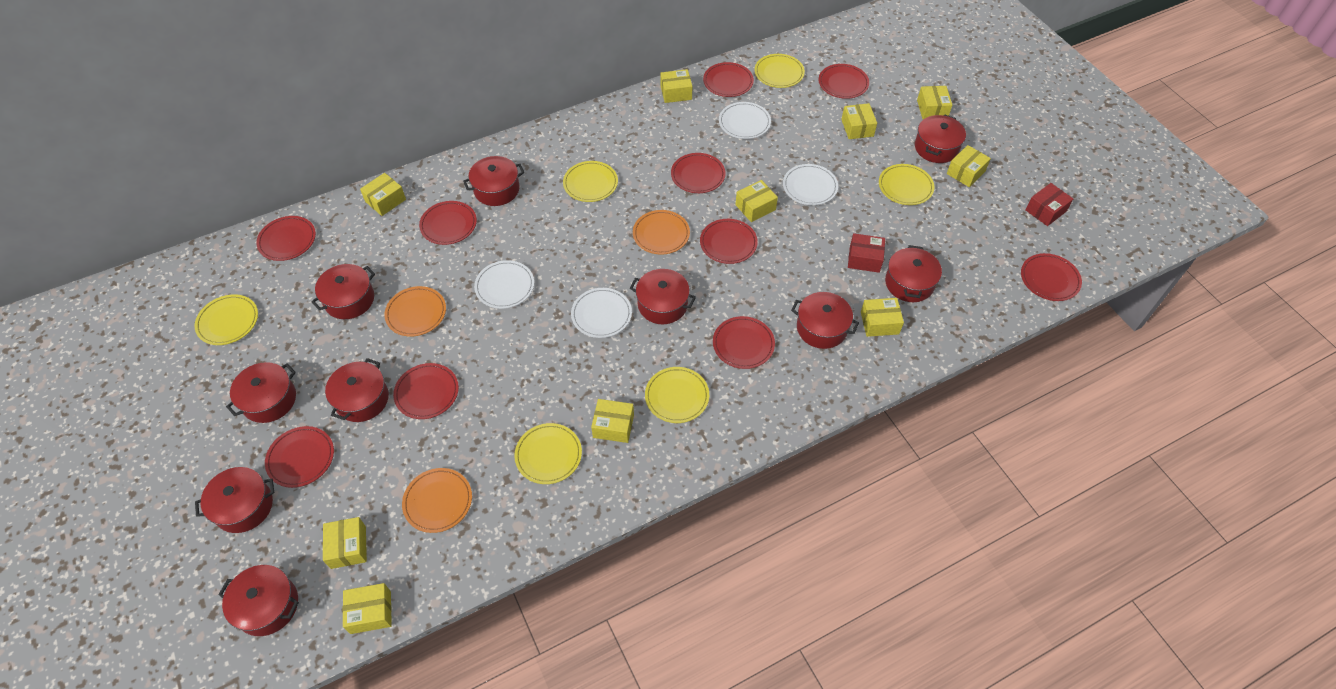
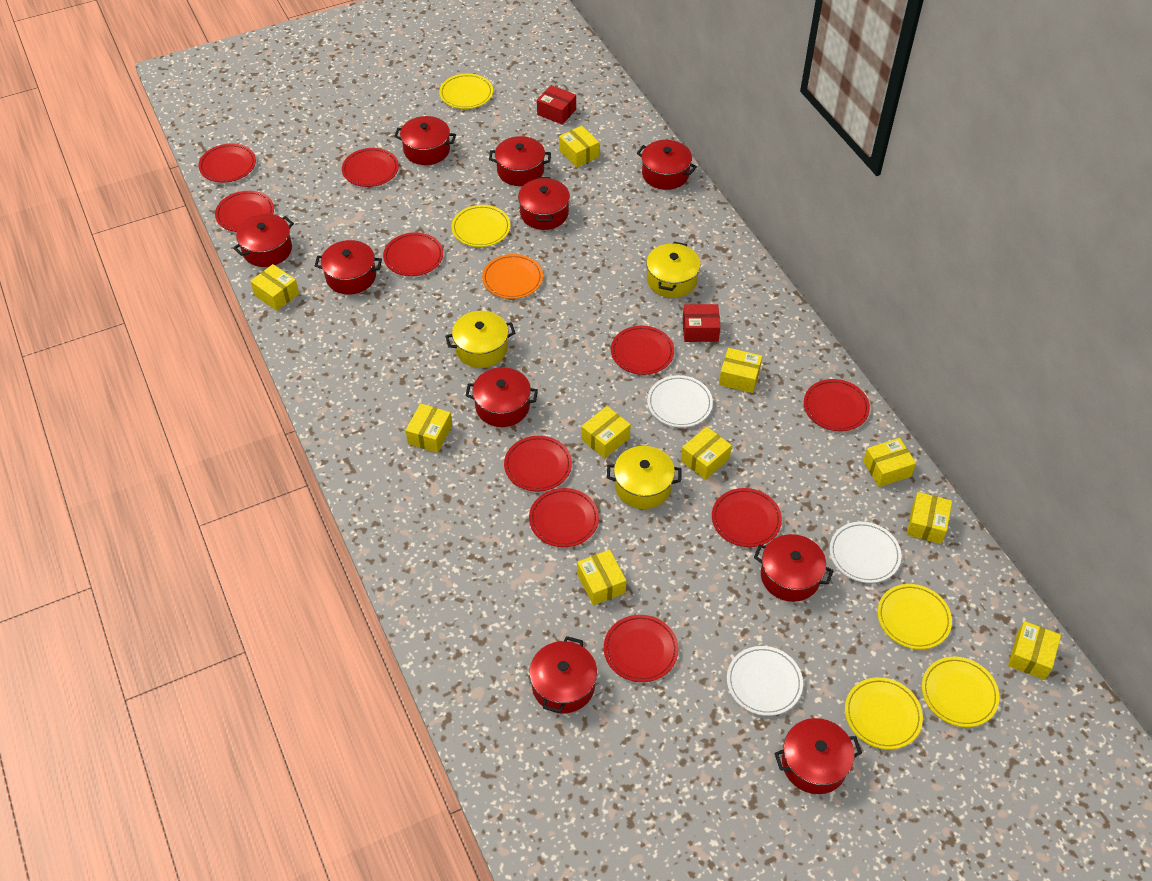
orange plate: [384,286,446,337] [402,468,472,533] [633,210,690,255] = 3 -> [482,254,543,299] = 1
white plate: [474,260,534,309] [571,288,632,338] [719,102,771,139] [783,164,838,205] = 4 -> [647,375,713,427] [727,646,803,716] [830,522,902,583] = 3
yellow plate: [194,294,258,345] [514,423,582,484] [563,161,618,202] [645,367,709,423] [754,54,805,88] [879,164,934,205] = 6 -> [439,74,493,109] [451,205,510,247] [845,677,923,750] [877,584,952,649] [922,657,1000,727] = 5
yellow pot: none = 0 -> [445,311,515,368] [607,446,681,509] [646,242,700,298] = 3

